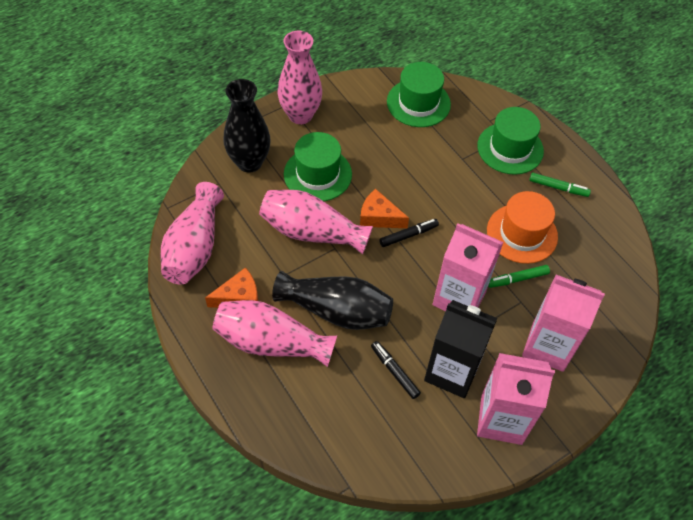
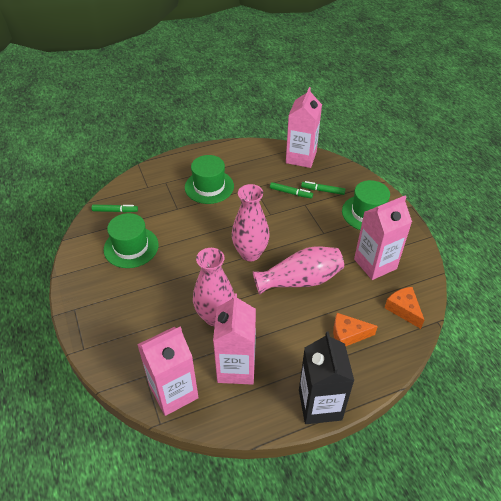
black marker: [371,341,421,399] [379,219,439,247] = 2 -> none = 0
black vase: [224,79,271,173] [272,271,393,330] = 2 -> none = 0
green marker: [488,265,550,288] [529,173,591,197] = 2 -> [92,204,138,213] [270,182,313,198] [301,181,346,195] = 3
orange hat: [487,191,558,264] = 1 -> none = 0
pink carton: [432,223,504,311] [477,353,555,445] [522,275,605,372] = 3 -> [137,327,199,416] [213,293,256,385] [286,87,322,168] [354,195,412,280] = 4
pink vase: [161,182,224,285] [212,300,337,367] [259,190,373,254] [278,31,322,124] = 4 -> [193,248,234,326] [232,184,270,261] [253,246,344,295] = 3

